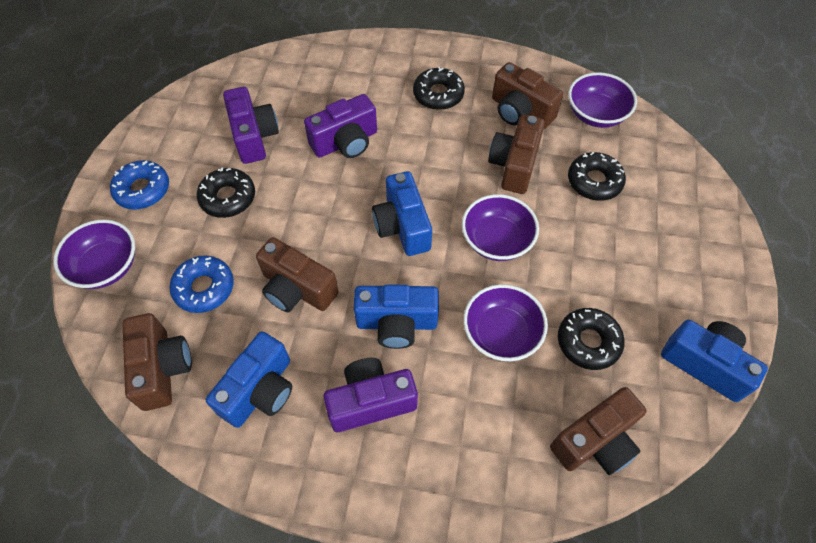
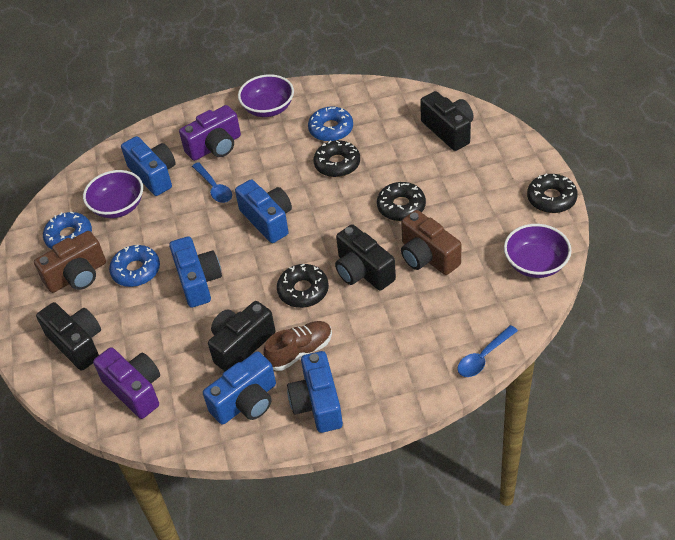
black camera: none = 0 -> [36,302,101,371] [208,301,275,371] [335,224,396,291] [420,91,473,151] = 4
blue camera: [206,331,292,428] [354,285,439,349] [372,171,432,256] [661,320,768,402] = 4 -> [121,136,176,196] [169,236,222,308] [203,351,276,425] [235,179,292,243] [287,351,343,433] = 5
blue donut: [110,160,169,209] [169,255,234,313] = 2 -> [43,212,92,250] [109,245,160,287] [308,106,353,142] = 3
blue spoon: none = 0 -> [192,162,232,203] [457,325,518,377] = 2
brown camera: [122,313,192,411] [256,237,339,312] [488,114,545,194] [492,62,563,129] [550,387,647,475] = 5 -> [34,231,106,293] [401,210,462,275] = 2
brown shoe: none = 0 -> [263,321,332,371] = 1
purple bowl: [53,219,135,289] [462,194,539,261] [463,284,548,361] [568,72,637,128] = 4 -> [83,170,143,218] [238,74,294,117] [504,224,572,278] = 3
purple camera: [223,87,279,164] [304,94,377,158] [324,358,418,432] = 3 -> [93,347,160,419] [179,105,241,161] = 2

